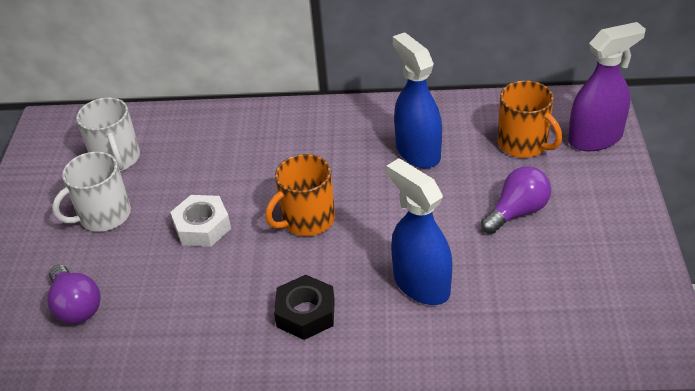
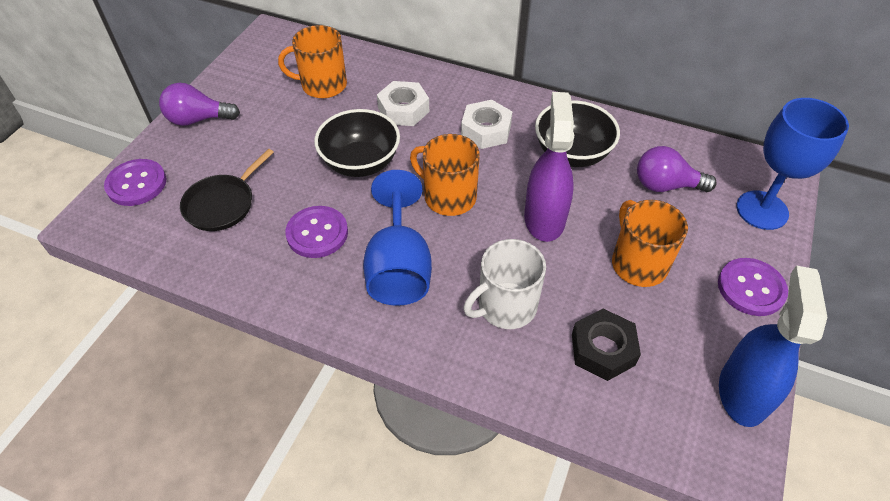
black bowl: none = 0 -> [314,109,400,177] [535,100,620,167] = 2
black pan: none = 0 -> [180,149,274,231] = 1
blue goblet: none = 0 -> [363,170,432,306] [736,98,849,230] = 2
blue spray bottle: [386,158,453,305] [393,32,442,168] = 2 -> [719,265,828,427] = 1
orange mug: [265,154,335,236] [497,80,562,158] = 2 -> [278,25,347,98] [410,134,480,216] [612,200,688,287] = 3
purple button: none = 0 -> [104,159,166,206] [285,206,348,258] [718,258,788,316] = 3
white mug: [52,151,131,232] [76,97,140,171] = 2 -> [464,239,546,329] = 1
white nut: [170,195,231,247] = 1 -> [377,81,429,126] [461,100,512,149] = 2

